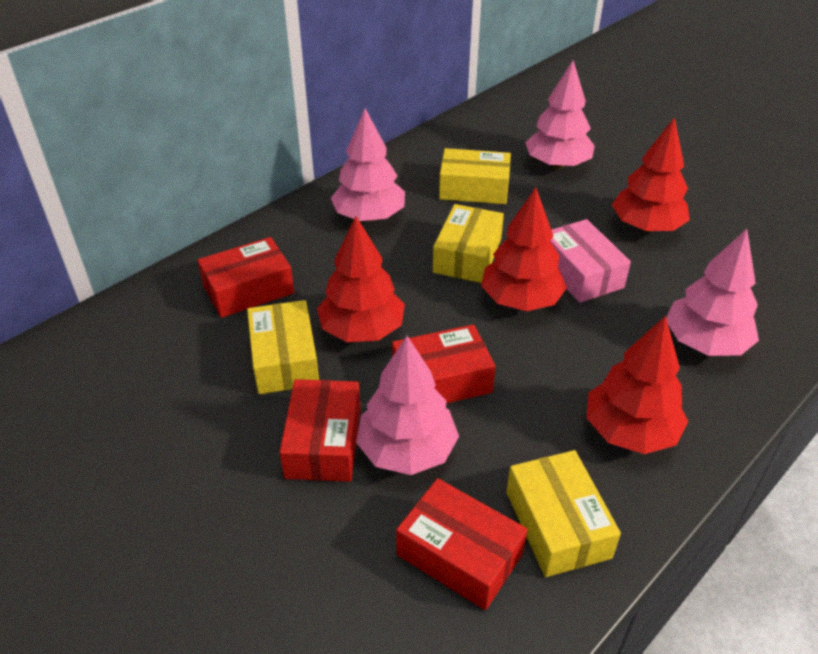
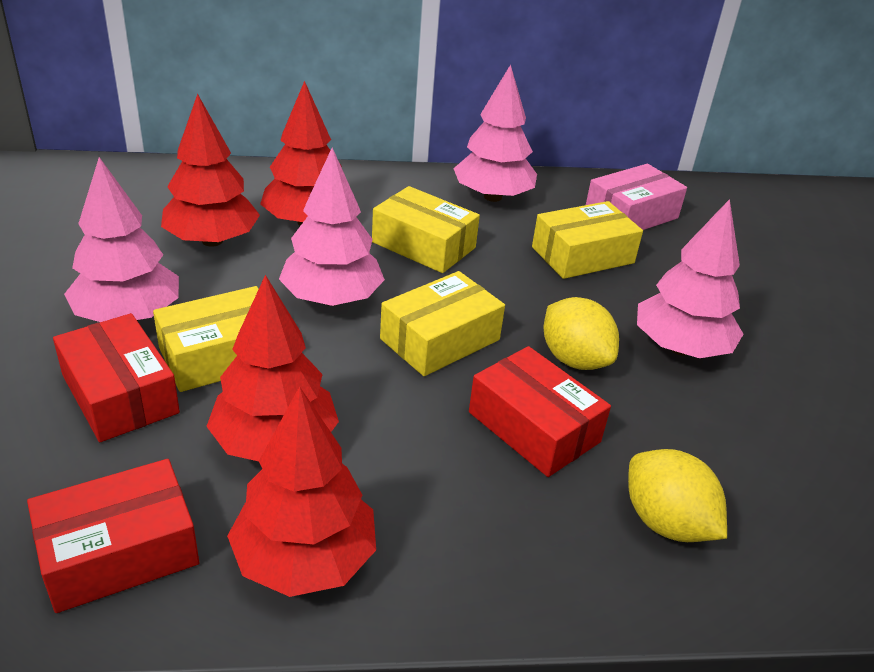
red box: [198,237,294,318] [279,379,360,482] [392,324,496,403] [396,478,528,610] = 4 -> [27,459,199,613] [53,313,180,442] [469,346,611,477] = 3
yellow lemon: none = 0 -> [543,297,619,370] [628,449,727,542] = 2

